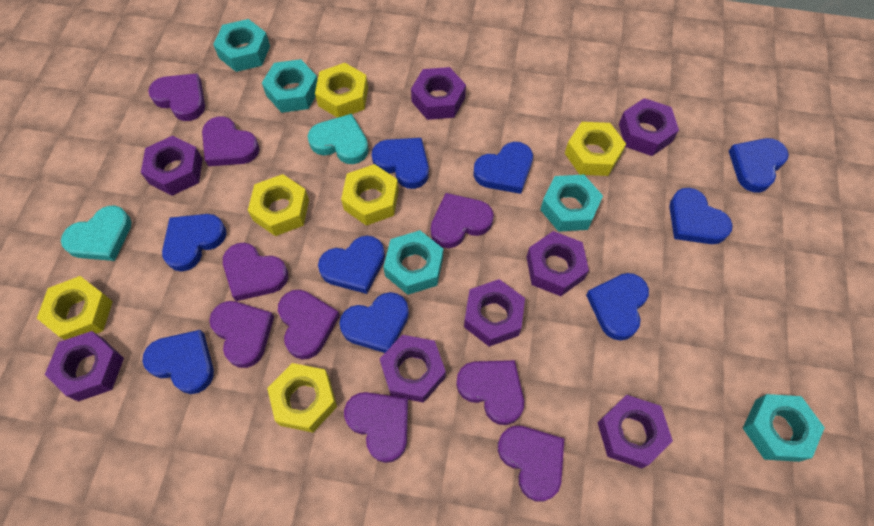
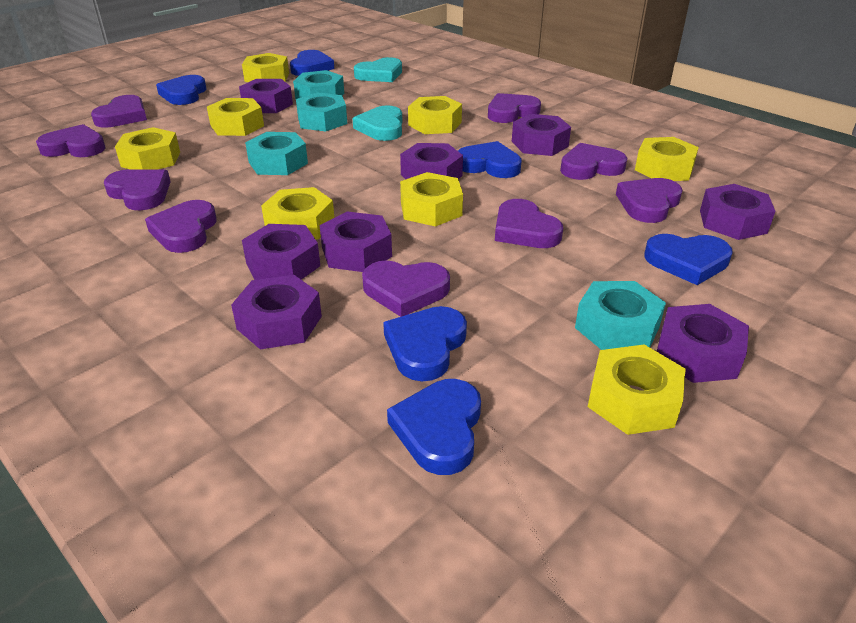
blue heart: [142,330,214,394] [162,214,227,271] [318,236,385,294] [340,292,409,353] [372,138,429,189] [473,142,533,194] [586,273,649,341] [669,188,733,244] [729,138,789,193] = 9 -> [156,75,206,105] [290,50,334,76] [383,306,467,381] [387,379,481,475] [458,141,522,178] [644,234,733,285] = 6
turquoise nut: [213,19,270,72] [262,59,318,113] [384,230,443,295] [540,175,603,232] [743,394,825,462] = 5 -> [245,132,308,175] [293,70,344,99] [296,93,347,131] [575,281,666,350] = 4
yellow nut: [37,276,113,340] [248,174,309,236] [267,363,337,433] [315,63,368,118] [341,164,399,226] [565,122,626,176] = 6 -> [115,127,180,170] [207,98,264,136] [242,53,289,82] [261,187,334,240] [400,172,463,226] [408,96,462,134] [588,345,686,435] [635,137,699,181] = 8

